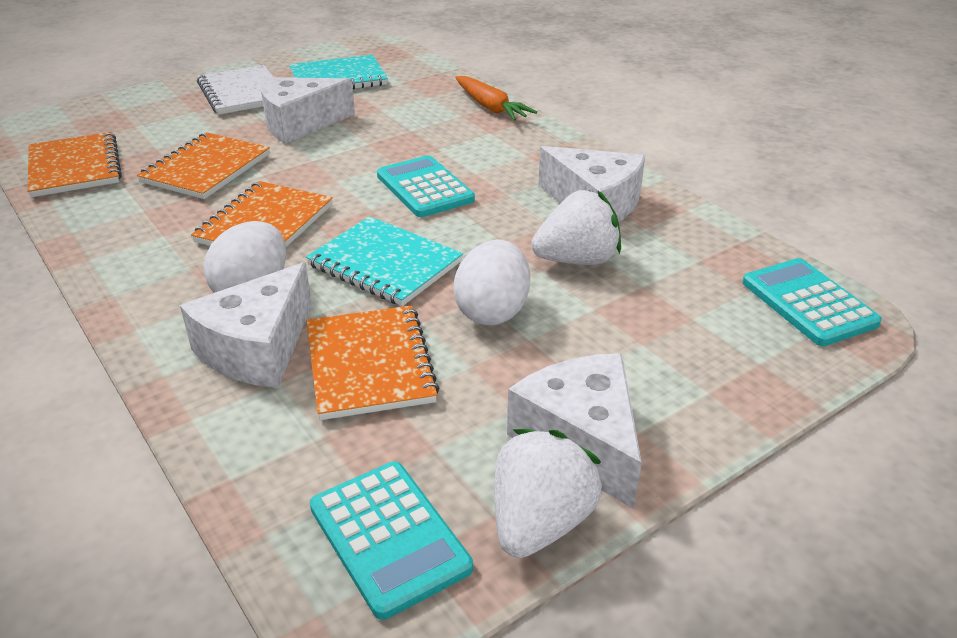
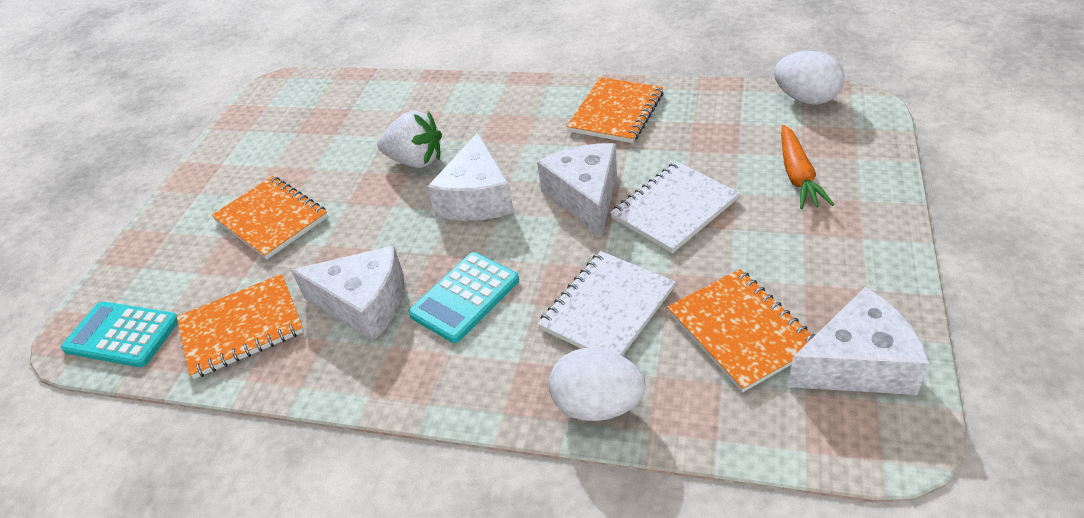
turquoise calculator: [310,461,473,620] [377,155,475,217] [742,258,882,346] = 3 -> [61,302,178,367] [408,252,519,343] = 2
turquoise notebook: [289,55,388,89] [306,216,463,306] = 2 -> none = 0
white notebook: [197,65,273,115] = 1 -> [538,251,675,356] [610,161,740,253] = 2
white strawberry: [494,429,602,558] [531,190,621,265] = 2 -> [377,110,442,168] = 1

